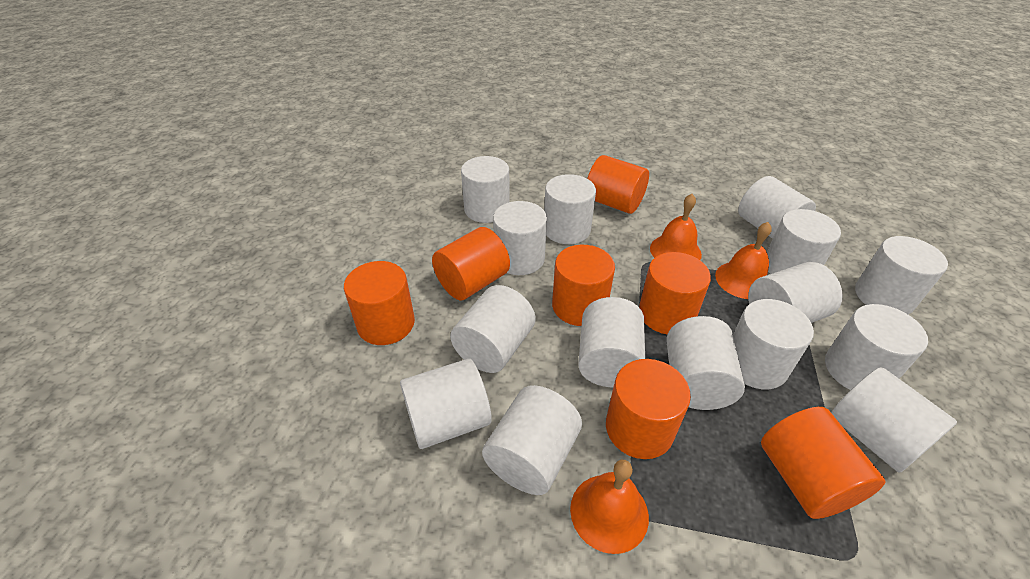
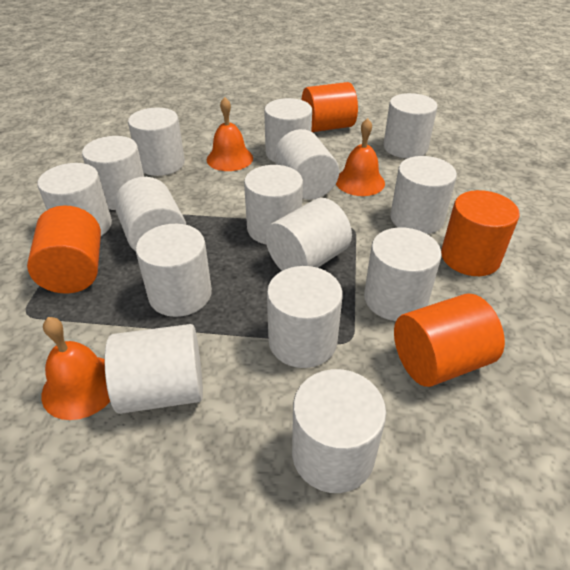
orange cylinder: [344,261,415,345] [432,227,510,300] [552,245,615,326] [587,155,649,214] [606,359,691,459] [639,252,711,334] [761,407,886,519] = 7 -> [27,205,101,293] [302,82,358,132] [394,293,505,387] [441,190,520,276] = 4

